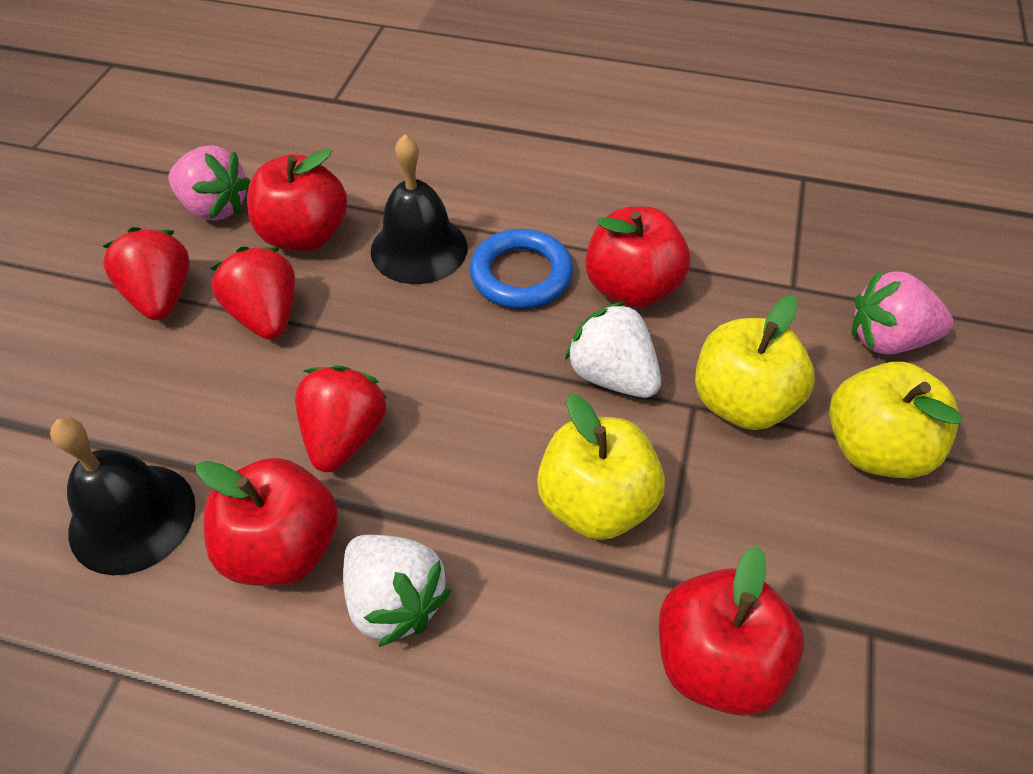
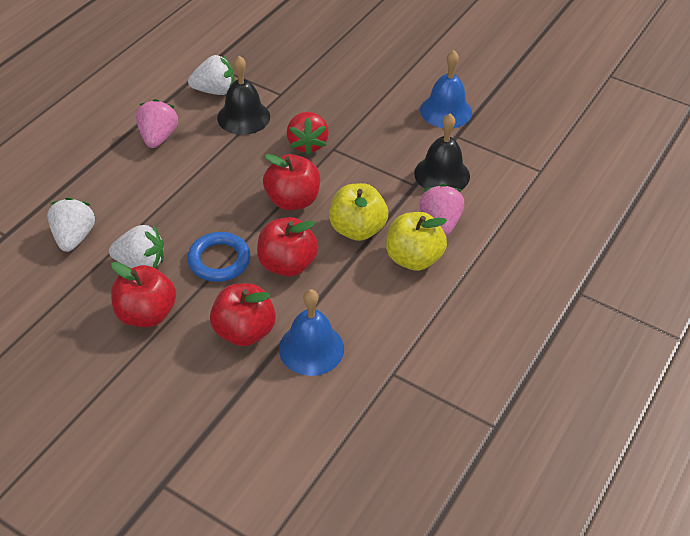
blue bell: none = 0 -> [279,289,344,376] [420,50,472,128] = 2
red strawberry: [102,227,190,320] [210,247,295,340] [295,365,387,472] = 3 -> [287,112,329,155] = 1
white strawberry: [343,535,451,647] [565,301,661,398] = 2 -> [47,197,95,252] [109,225,164,268] [188,55,235,95] = 3
yellow apple: [537,394,665,540] [695,295,815,430] [829,362,962,478] = 3 -> [329,183,388,241] [386,212,447,271] = 2

